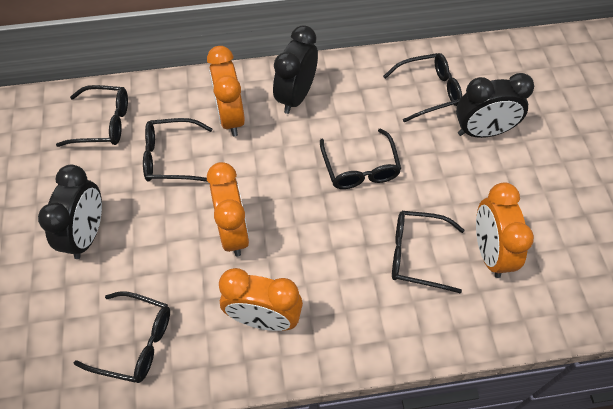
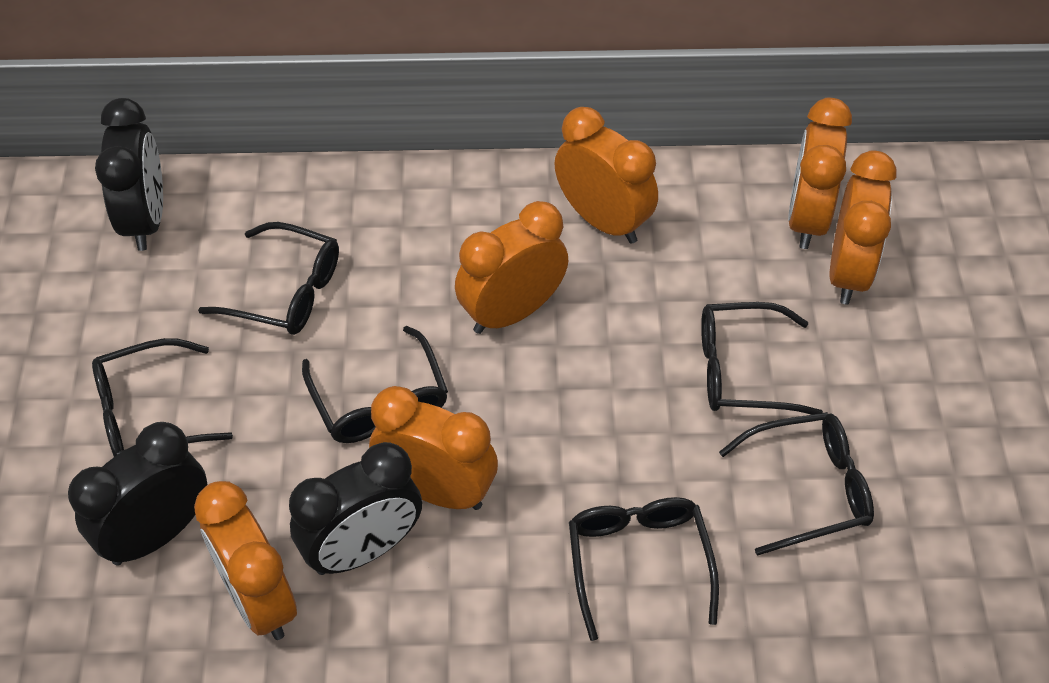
orange clock: [207,46,245,136] [207,162,249,256] [219,268,303,331] [476,183,534,278] = 4 -> [194,481,297,640] [369,386,498,510] [455,201,568,334] [555,107,658,244] [788,98,852,249] [829,150,897,304] = 6

